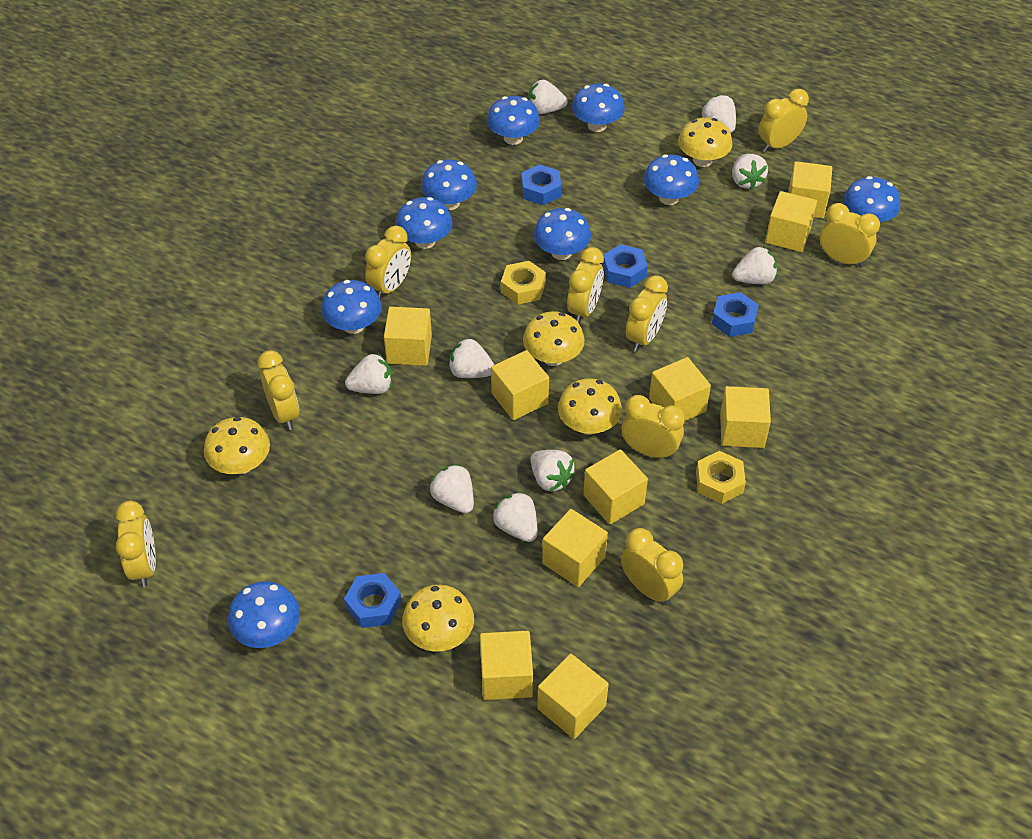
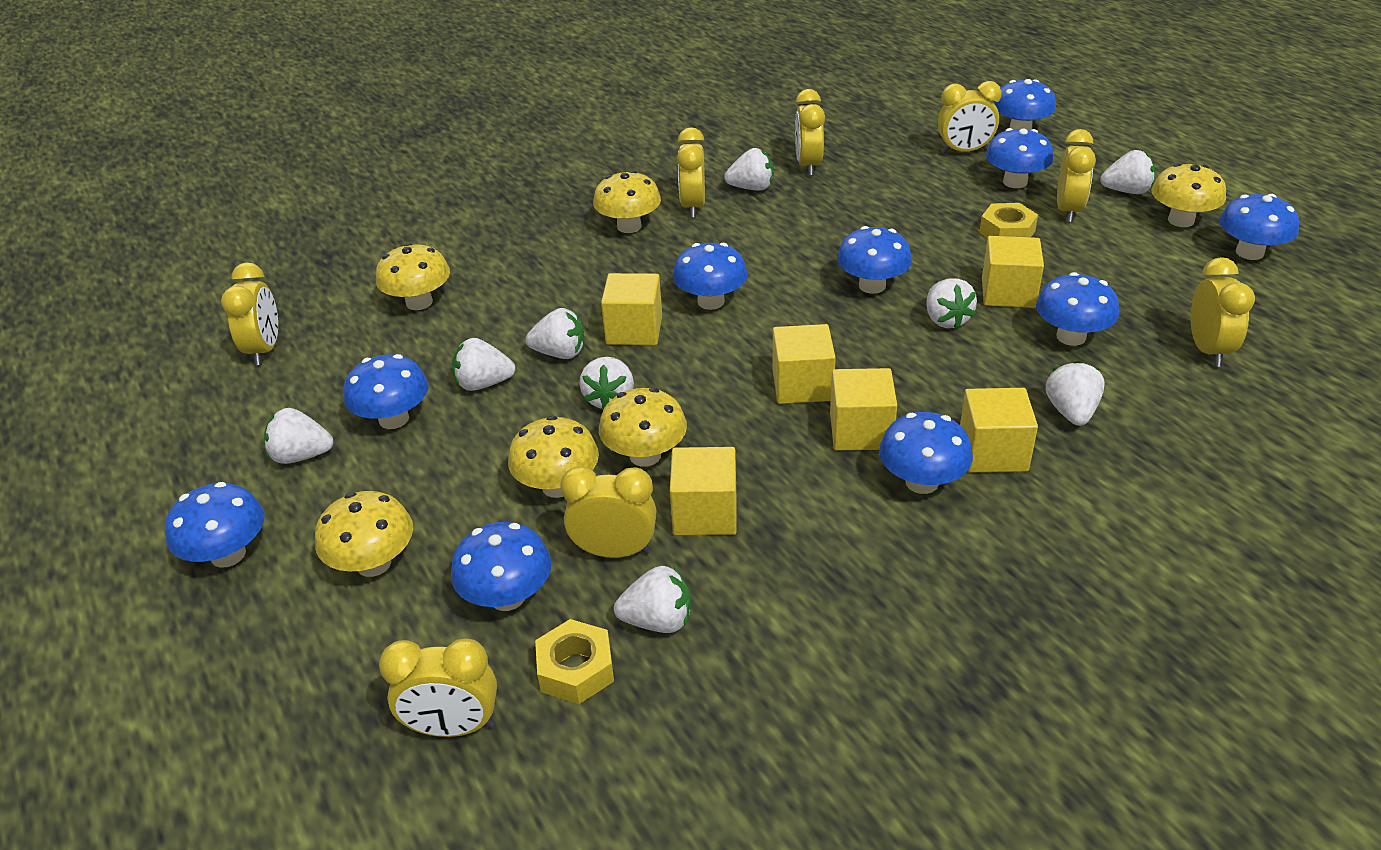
blue mushroom: [228,581,300,648] [321,280,382,334] [395,197,453,249] [421,159,477,210] [487,96,540,145] [534,208,591,260] [572,83,625,132] [643,155,699,205] [843,176,900,222] = 9 -> [165,482,265,568] [344,354,428,429] [451,522,551,611] [673,243,748,310] [837,226,912,294] [879,412,973,494] [986,128,1054,188] [993,79,1056,130] [1036,272,1119,346] [1219,194,1299,260] = 10
blue nut: [344,573,402,628] [522,164,562,205] [603,244,648,288] [712,292,759,337] = 4 -> none = 0
yellow clock: [116,501,156,587] [257,350,299,430] [365,226,411,300] [567,247,604,324] [621,528,683,605] [622,395,685,459] [626,275,668,352] [758,89,809,152] [820,203,880,267] = 9 -> [221,262,278,365] [379,638,497,737] [560,466,656,558] [677,127,705,218] [795,89,825,176] [937,81,1002,154] [1057,129,1096,222] [1190,257,1255,367] = 8
yellow cube: [384,307,432,366] [480,631,533,700] [491,350,549,420] [537,654,609,739] [542,509,608,587] [583,449,648,524] [649,357,711,421] [720,386,771,448] [765,191,817,252] [788,161,832,218] = 10 -> [601,273,662,345] [670,447,737,535] [773,324,836,404] [830,368,897,450] [960,388,1038,473] [982,236,1044,308] = 6
yellow mushroom: [204,417,270,474] [402,585,474,652] [523,311,585,366] [558,378,622,435] [678,118,733,167] = 5 -> [315,491,413,577] [376,243,450,310] [508,416,599,498] [593,170,661,233] [599,388,687,467] [1151,163,1226,227] = 6

